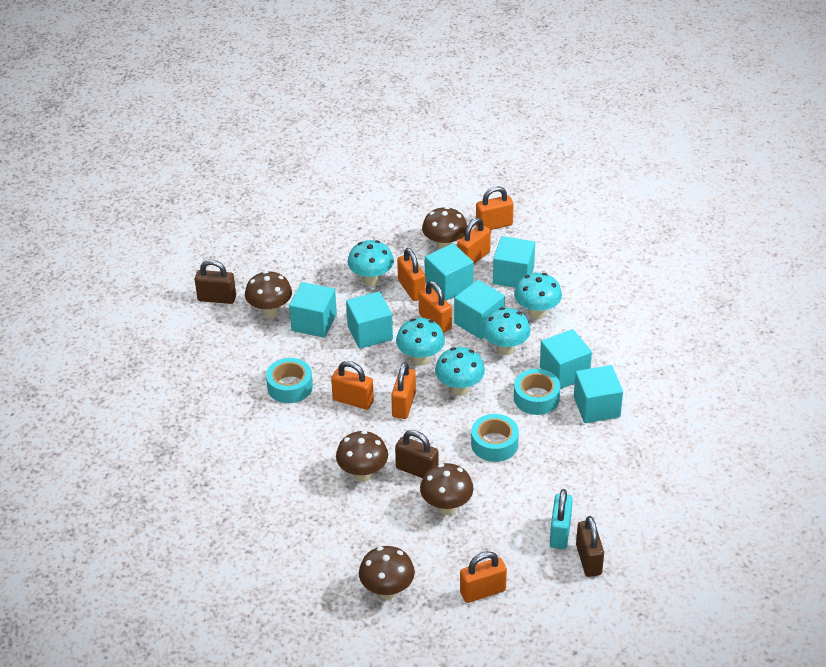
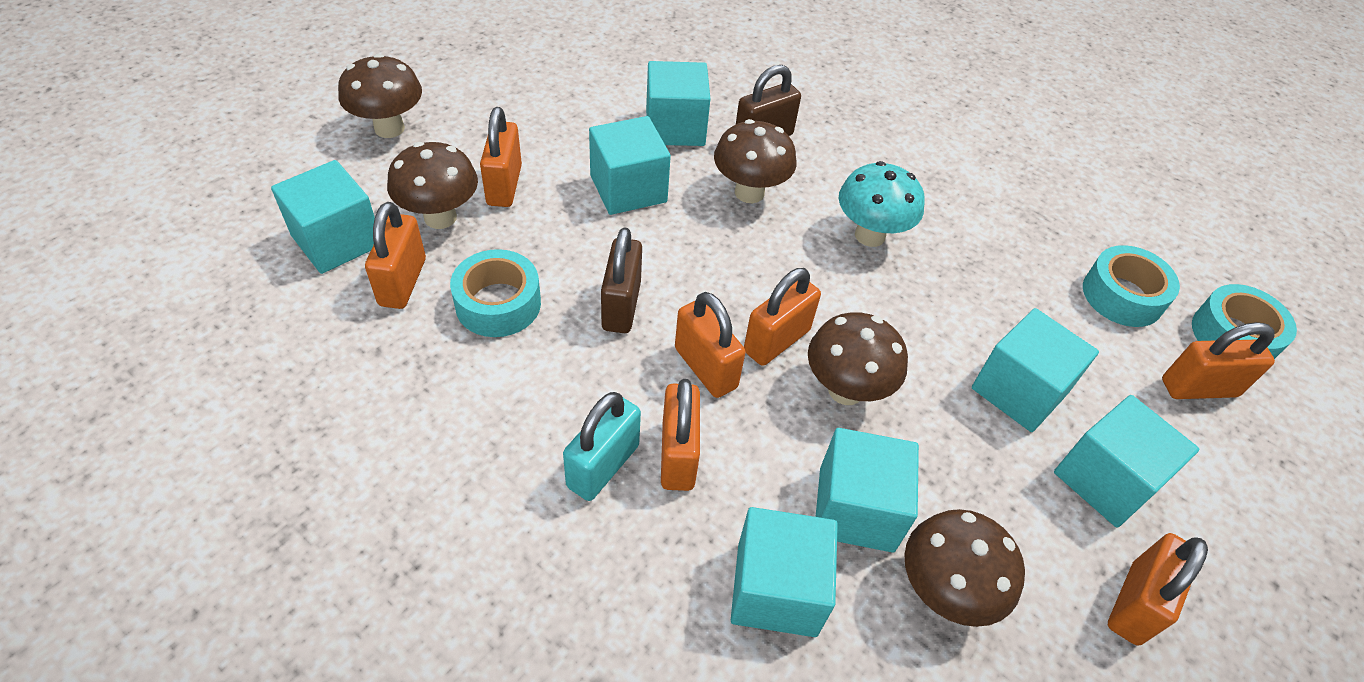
brown padlock: [195,260,236,304] [395,430,439,478] [576,516,604,577] = 3 -> [601,227,642,333] [736,65,801,136] = 2
turquoise mushroom: [347,240,394,286] [396,318,445,366] [435,347,485,396] [482,307,530,355] [514,273,562,319] = 5 -> [838,161,925,247] = 1

